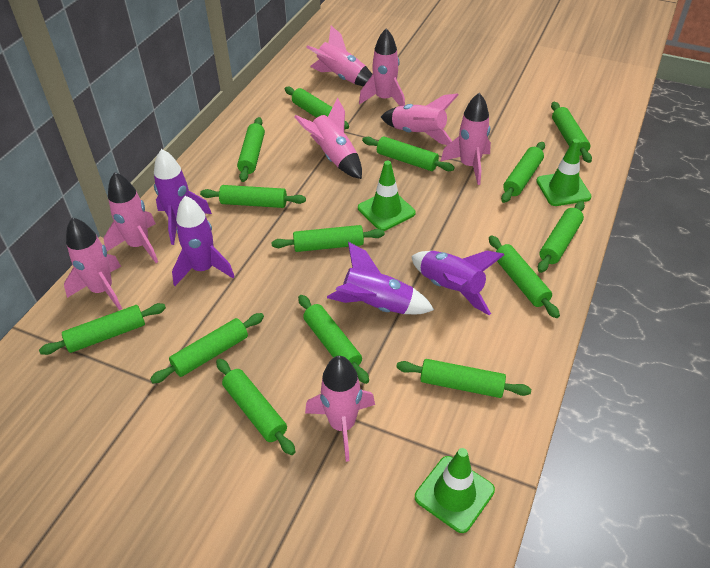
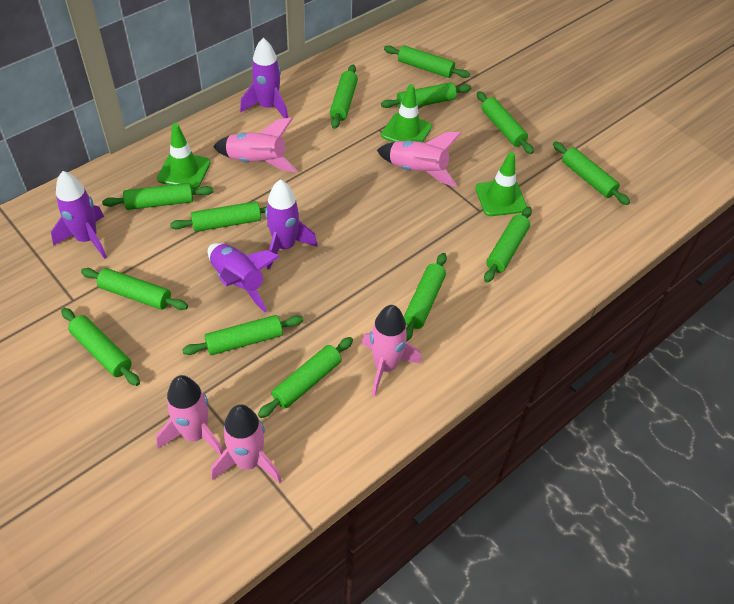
green rolling pin: [39,303,166,355] [150,313,264,383] [200,185,306,208] [216,359,295,455] [237,117,265,182] [271,225,385,252] [285,87,349,129] [298,295,369,384] [362,136,455,171] [396,359,531,398] [489,235,560,318] [501,142,545,203] [538,201,585,273] [551,102,592,163] = 14 -> [61,308,140,386] [81,268,188,310] [102,183,214,210] [170,201,267,232] [182,315,303,355] [258,337,353,418] [330,65,358,129] [381,82,471,109] [384,45,470,78] [404,253,447,342] [477,91,534,154] [484,207,532,283] [553,142,630,205] = 13
pink rocket: [64,217,122,311] [104,172,158,263] [294,98,362,179] [305,356,375,462] [306,26,373,87] [359,28,405,106] [381,93,458,145] [441,93,491,185] = 8 -> [156,375,223,456] [211,404,282,484] [213,117,298,172] [362,305,421,397] [377,132,461,187] = 5

